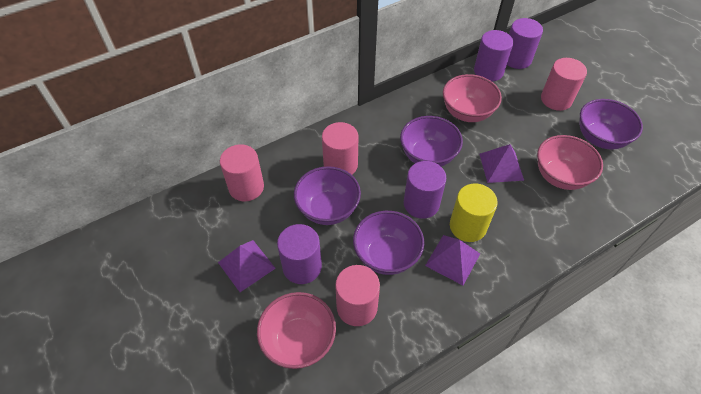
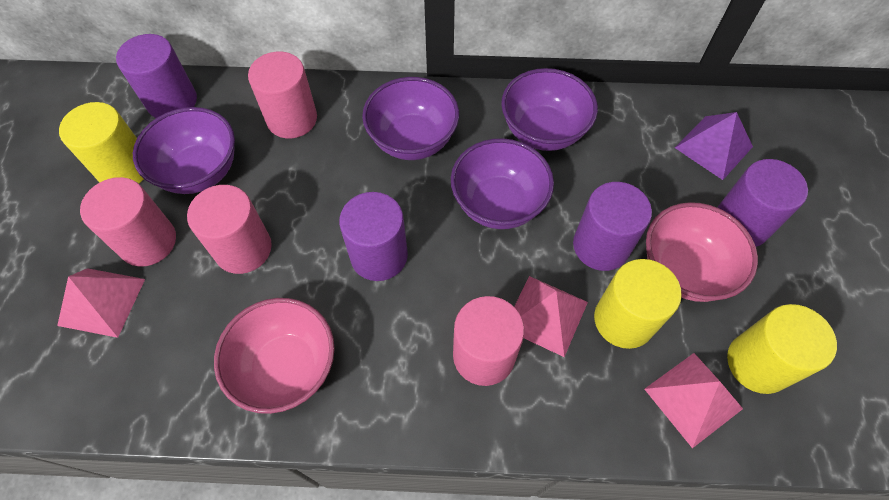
pink bowl: [257,292,336,369] [443,74,502,122] [537,135,603,190] = 3 -> [214,298,335,414] [646,202,758,302] = 2
pink pyramid: none = 0 -> [57,268,145,338] [514,276,588,357] [644,353,743,448] = 3
purple pyramid: [218,240,276,292] [425,235,480,285] [480,144,524,183] = 3 -> [675,112,753,180] = 1
yellow cylinder: [450,184,498,242] = 1 -> [59,102,144,184] [594,259,682,349] [727,304,837,394] = 3

